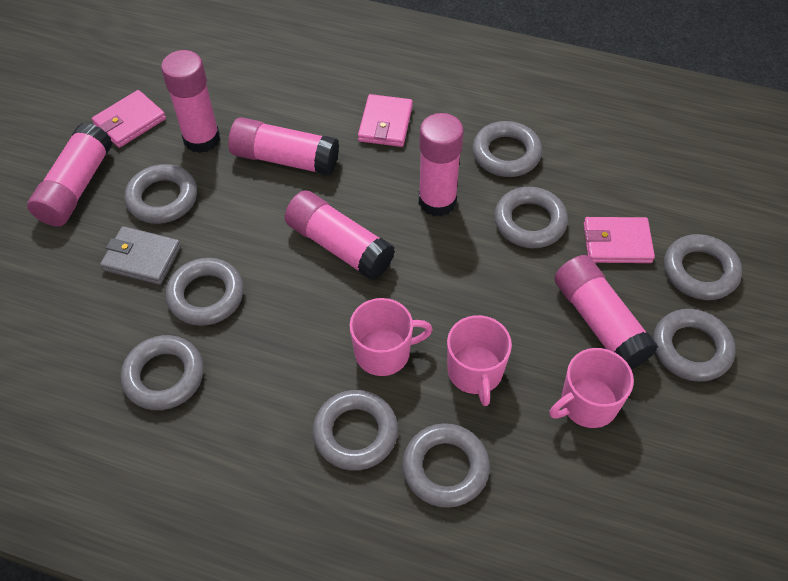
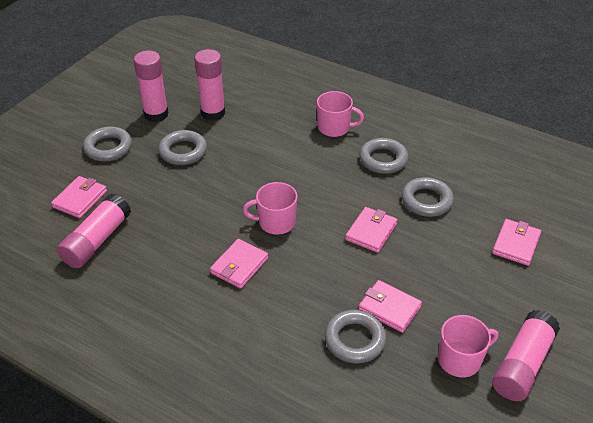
grey ring: [121,335,204,410] [125,164,197,224] [166,258,244,326] [313,390,398,470] [402,423,490,508] [473,121,542,177] [494,187,568,248] [653,309,736,382] [664,234,742,300] = 9 -> [83,126,132,161] [158,130,207,165] [325,310,387,363] [359,138,409,174] [401,177,454,217] = 5
grey wallet: [100,226,181,285] = 1 -> none = 0
pink glue stick: [27,123,113,227] [161,50,220,153] [228,117,339,176] [285,191,395,280] [419,113,464,217] [554,255,658,370] = 6 -> [57,194,131,268] [133,51,169,122] [194,49,225,121] [492,310,560,401] = 4
pink wallet: [92,90,166,148] [358,94,413,147] [584,217,655,263] = 3 -> [51,176,107,218] [210,239,268,289] [345,207,398,253] [358,280,422,333] [492,219,541,266] = 5

